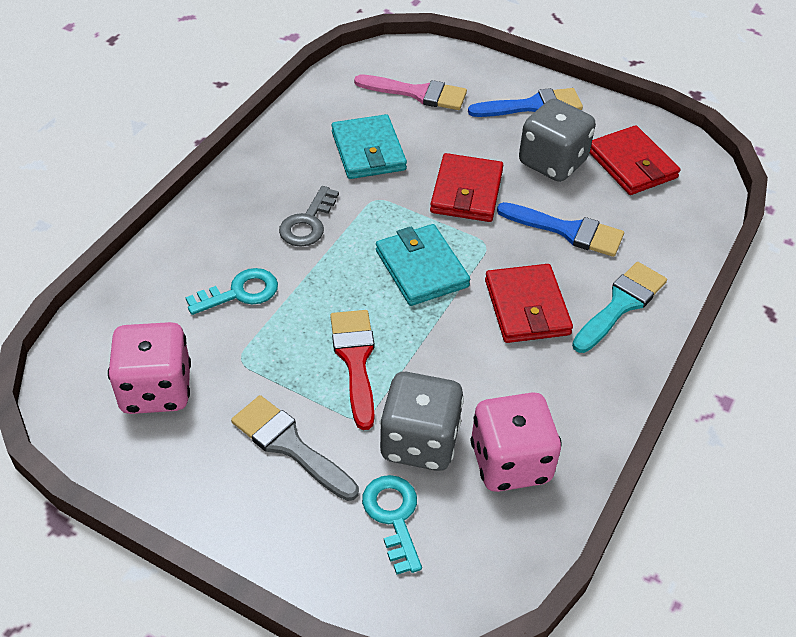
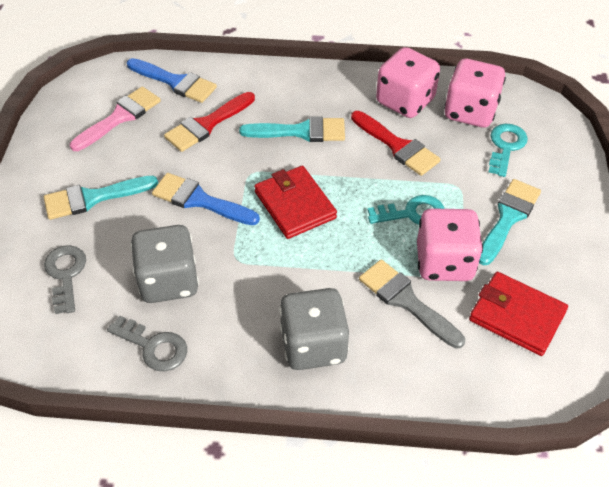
grey key: [279,186,339,247] = 1 -> [44,245,86,314] [107,316,187,371] = 2
pink dice: [108,322,191,414] [471,392,562,492] = 2 -> [376,47,440,118] [417,208,483,281] [444,59,506,128] = 3
red brush: [330,310,374,430] = 1 -> [164,92,255,152] [351,111,441,176] = 2
red wallet: [430,153,503,222] [485,264,573,343] [590,125,680,195] = 3 -> [254,166,337,239] [469,272,568,356] = 2
turquoise brush: [572,262,667,353] = 1 -> [44,176,158,220] [239,116,345,142] [479,179,541,265] = 3
turquoise wallet: [332,114,407,179] [376,224,470,306] = 2 -> none = 0

